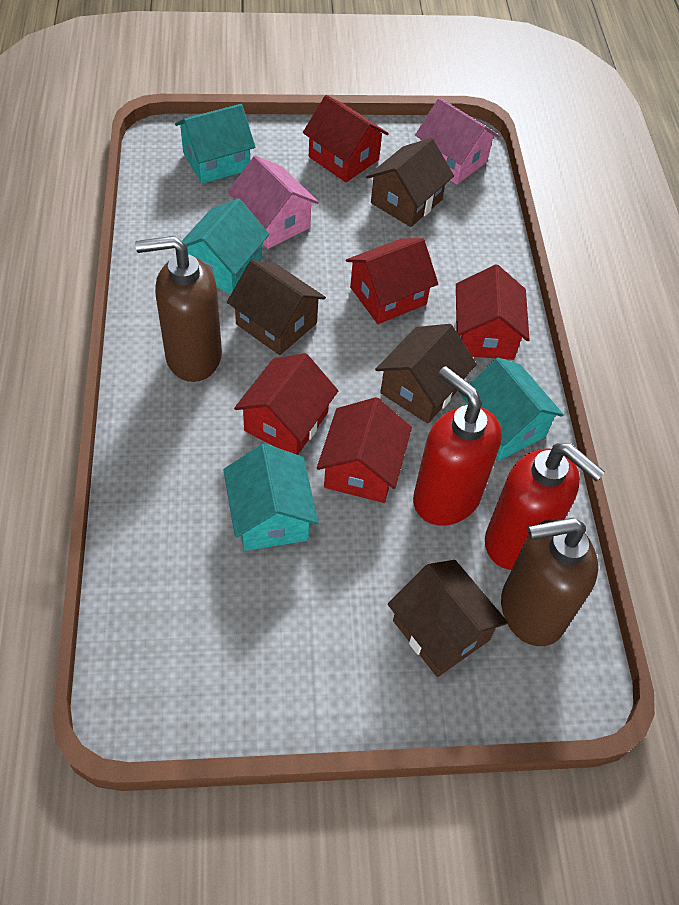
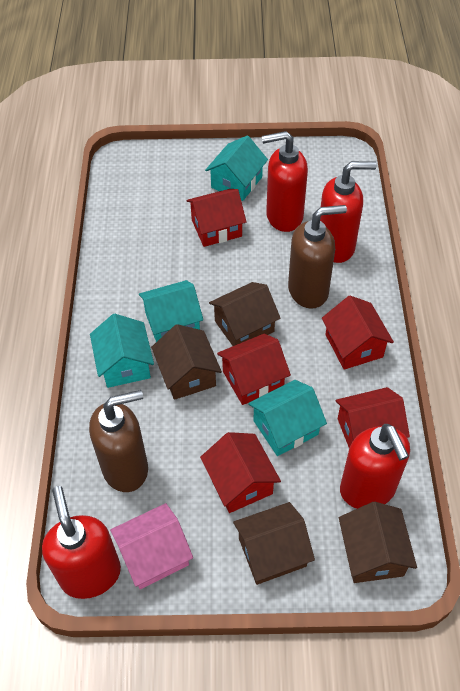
pink house: [228,155,319,249] [415,98,499,185] = 2 -> [110,503,193,589] = 1
red soap dispenser: [413,366,502,526] [485,443,605,570] = 2 -> [42,486,121,599] [262,131,308,232] [320,161,377,263] [340,424,410,509] = 4

